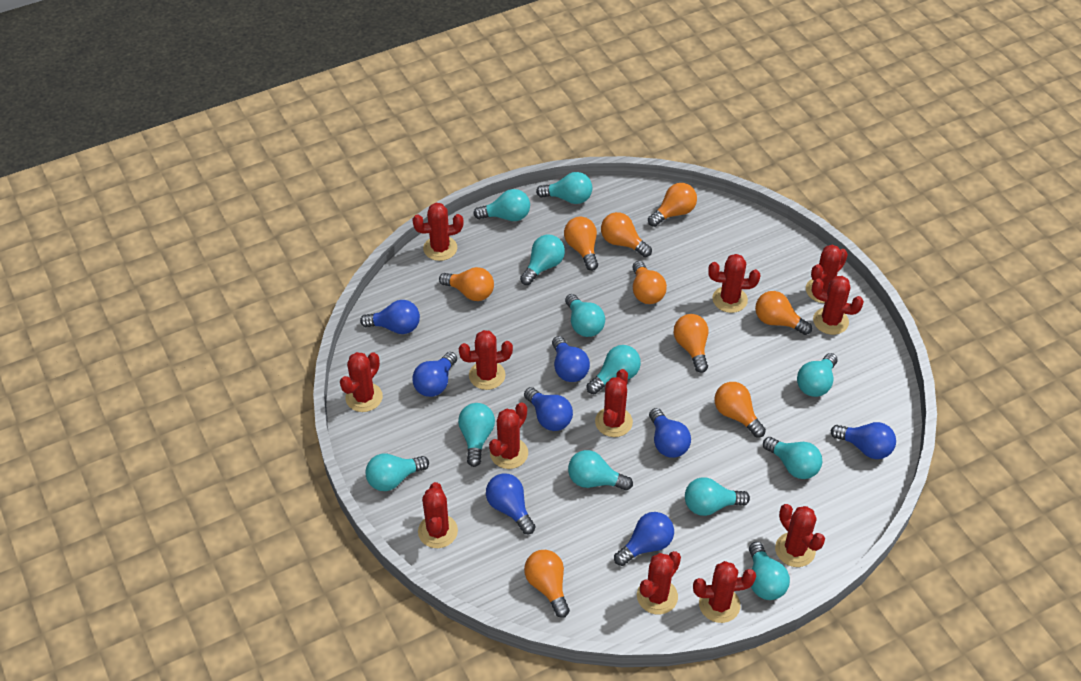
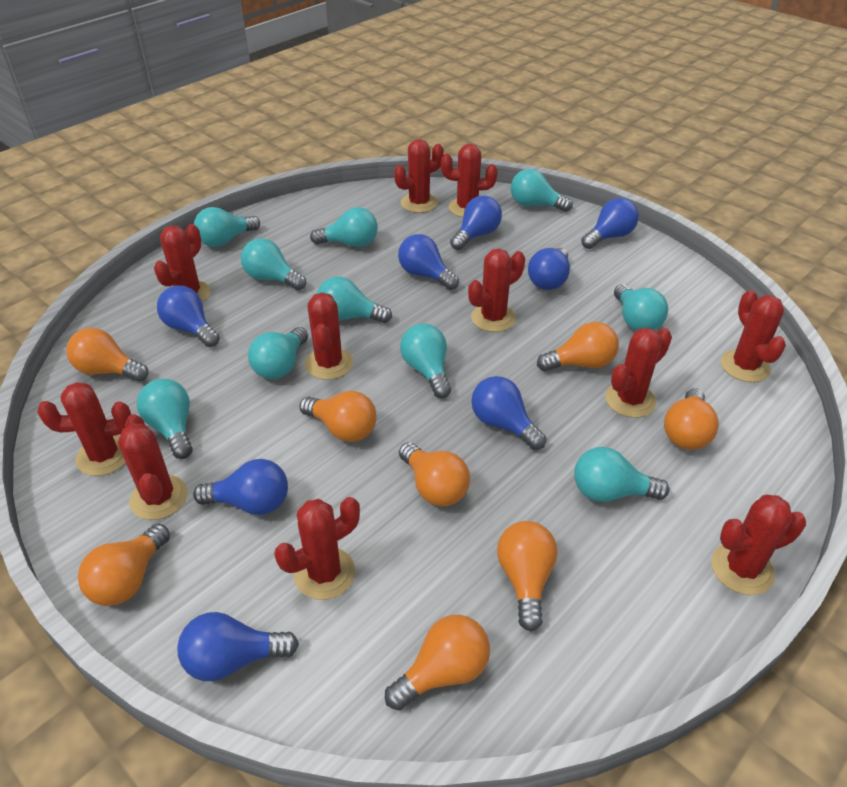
orange light bulb: [439,267,494,301] [524,550,570,618] [564,217,598,271] [601,212,652,257] [632,261,667,304] [648,183,697,227] [674,314,709,373] [714,382,766,437] [755,291,812,335] = 9 -> [66,328,149,382] [78,523,170,606] [299,391,377,442] [385,615,490,710] [399,442,470,506] [497,521,558,631] [537,322,619,372] [664,388,719,450] = 8
red cactus: [340,352,383,412] [412,203,464,261] [418,482,458,548] [459,330,513,390] [489,402,528,469] [595,369,633,437] [637,551,681,615] [693,561,756,623] [708,254,760,313] [775,504,825,567] [806,245,848,303] [812,276,864,335] = 12 -> [37,382,131,476] [118,414,188,520] [154,224,211,302] [274,497,360,600] [305,292,353,380] [394,139,444,213] [441,144,498,217] [468,248,525,332] [605,328,672,418] [711,495,806,595] [721,290,786,382] = 11
turquoise light bulb: [366,454,429,491] [458,403,495,467] [473,189,530,221] [520,235,565,285] [536,172,592,204] [565,294,605,337] [568,450,633,491] [587,345,641,394] [685,478,750,516] [749,542,790,600] [763,437,822,479] [797,353,838,397] = 12 -> [137,379,193,459] [194,207,260,247] [241,238,306,290] [248,327,308,379] [310,207,378,247] [317,276,392,323] [400,324,451,398] [511,169,573,212] [574,447,669,502] [614,284,668,330] = 10

